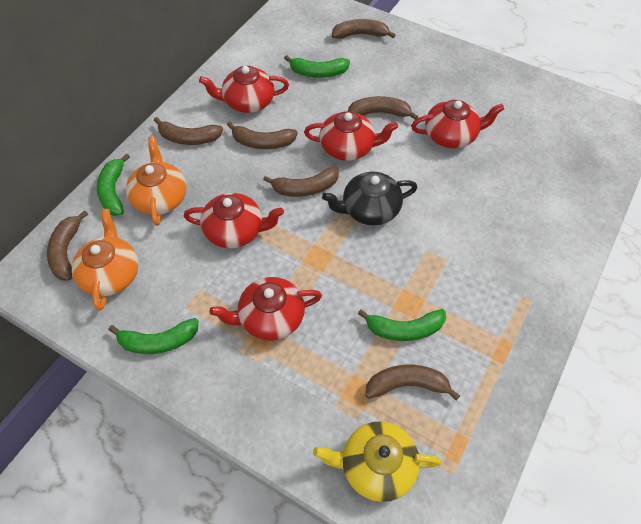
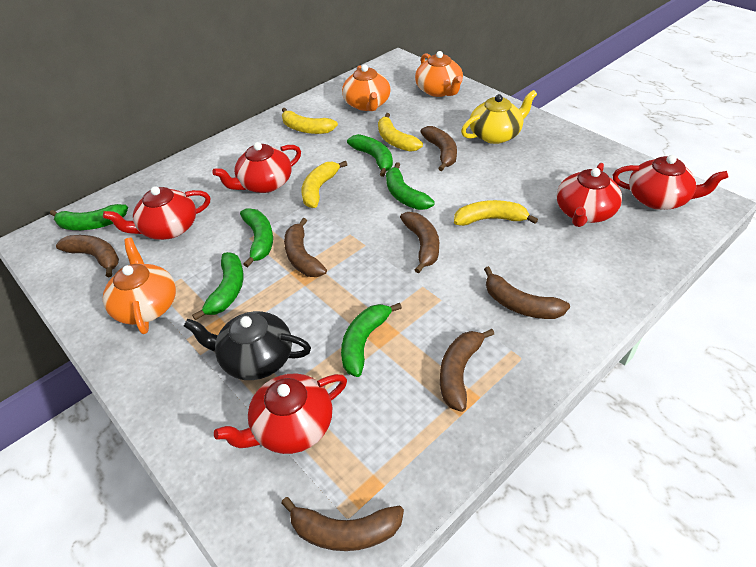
green banana: [97,153,130,216] [109,318,199,354] [284,55,350,78] [358,309,446,341] = 4 -> [50,204,128,230] [192,252,244,320] [240,208,273,268] [341,303,402,377] [347,134,393,177] [386,162,435,210] = 6
orange teapot: [72,209,138,310] [126,136,187,226] = 2 -> [103,238,176,334] [342,65,391,111] [415,51,463,97] = 3
yellow banana: none = 0 -> [282,108,338,134] [301,161,347,208] [378,113,423,152] [454,200,538,226] = 4

